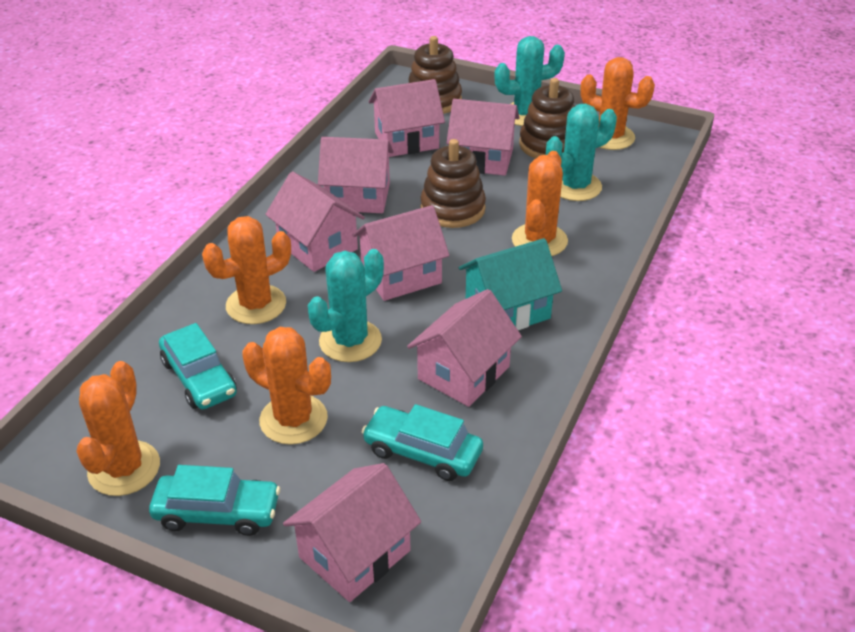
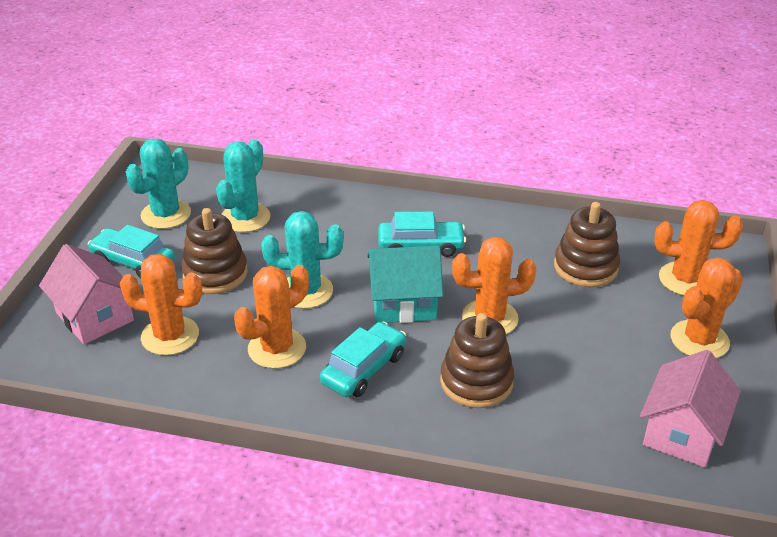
pink house: [265,172,365,272] [283,463,421,602] [318,137,393,213] [353,205,450,301] [369,79,445,157] [407,289,522,407] [446,99,519,176] = 7 -> [39,244,134,345] [640,350,741,468] = 2

